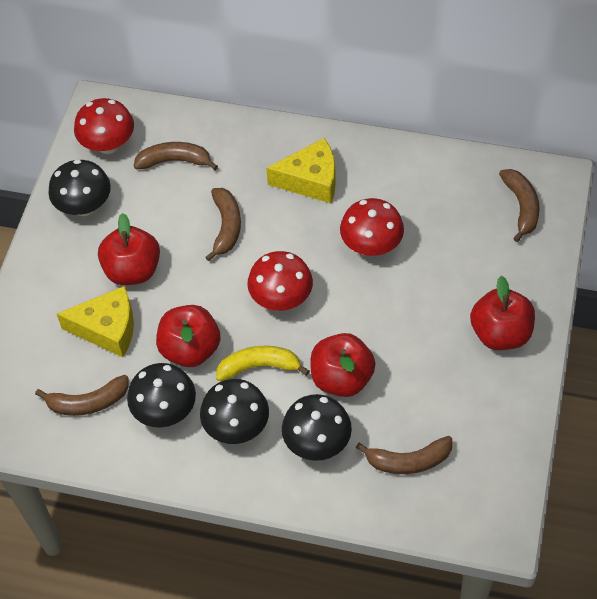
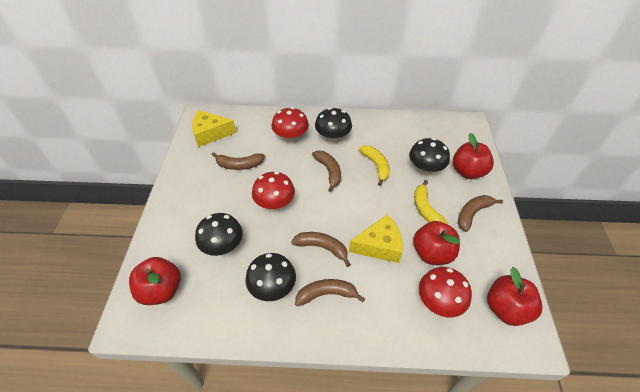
yellow banana: [216,346,309,381] = 1 -> [359,145,390,186] [414,180,448,225] = 2

